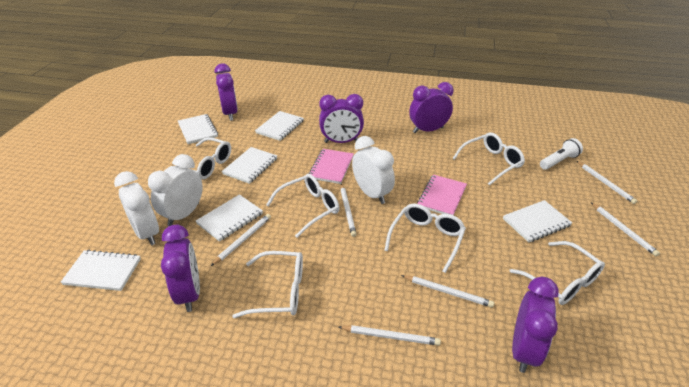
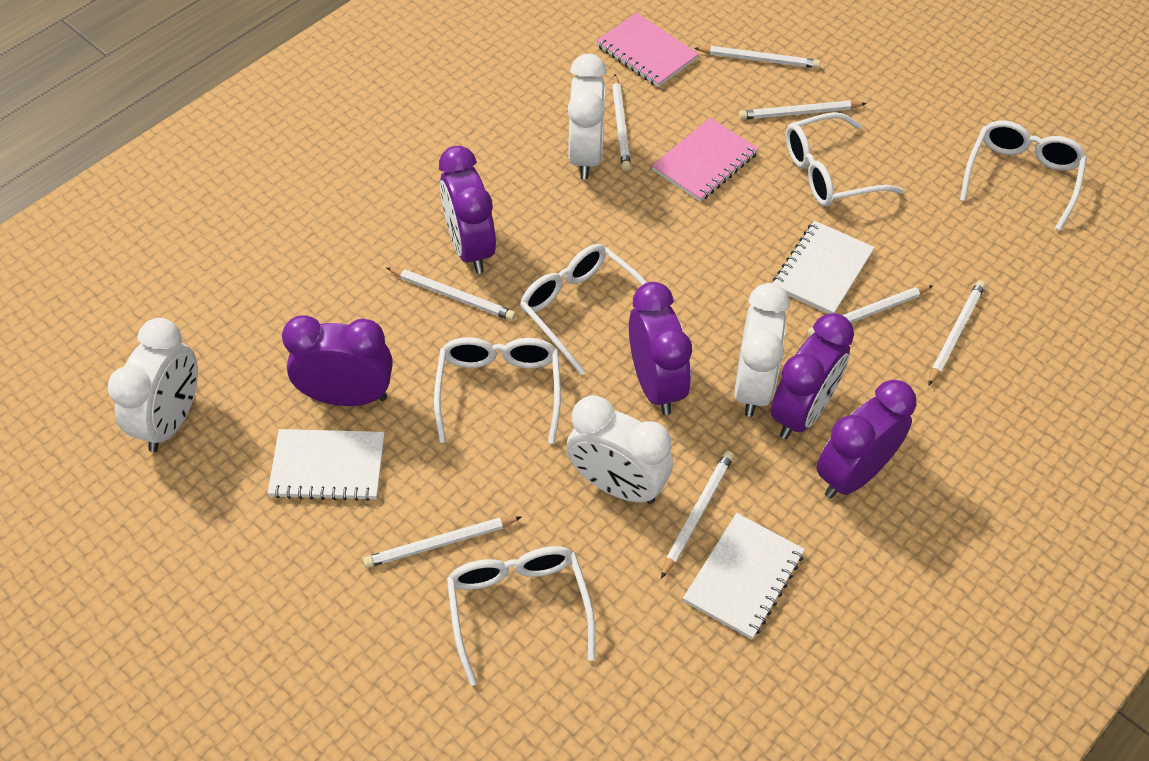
white clock: [114,171,159,245] [148,154,203,226] [352,136,395,204] = 3 -> [108,318,198,452] [566,395,673,504] [568,54,607,179] [734,283,790,417] = 4
white flashlight: [540,138,583,170] = 1 -> none = 0
white glasses: [165,137,231,180] [232,251,303,318] [266,174,339,238] [384,204,466,273] [452,132,525,185] [509,241,605,305] = 6 -> [434,337,561,444] [447,546,595,686] [520,244,647,375] [786,112,904,207] [960,120,1087,231] = 5
white notebook: [61,250,141,291] [178,114,218,144] [196,194,263,242] [222,147,277,184] [255,111,304,141] [503,200,572,242] = 6 -> [268,429,385,501] [683,513,805,640] [773,221,875,314] = 3
white pencil: [211,214,271,266] [339,325,441,346] [340,183,357,237] [401,275,494,308] [577,161,637,204] [591,203,660,256] = 6 -> [363,516,522,568] [386,267,516,320] [612,75,631,171] [661,451,734,579] [694,46,820,68] [739,101,867,120] [807,285,933,337] [928,280,985,386] = 8

